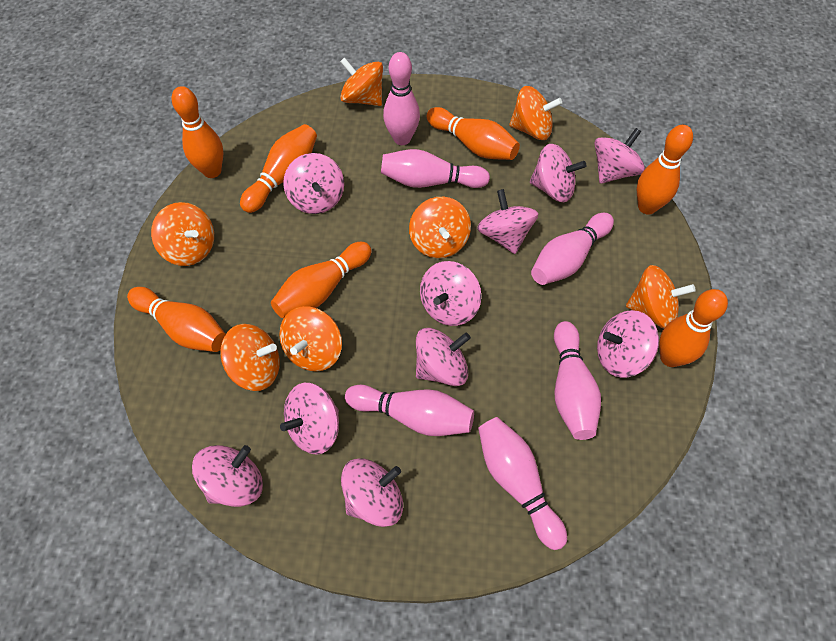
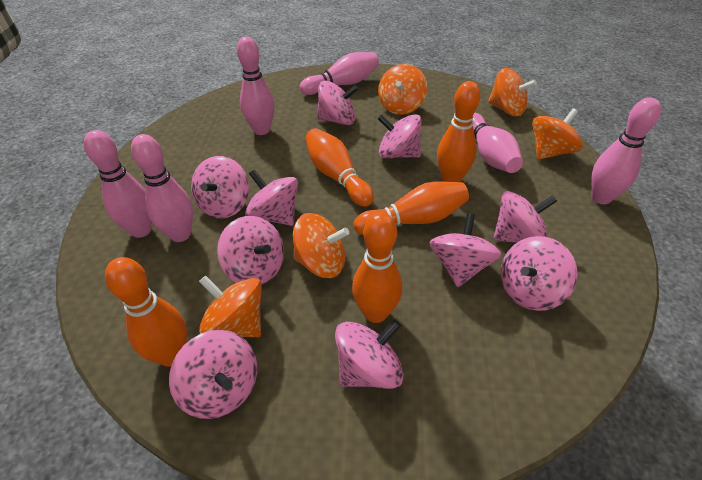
orange bowling pin: [127,287,226,352] [172,86,223,178] [240,124,317,213] [271,242,371,318] [426,107,520,160] [637,125,693,215] [659,289,728,367] = 7 -> [105,257,187,367] [305,128,374,207] [352,212,402,323] [354,182,469,235] [437,81,480,182] = 5
orange spinning top: [151,202,214,266] [220,324,280,391] [279,306,342,372] [340,57,383,106] [409,197,471,258] [509,86,562,140] [626,265,696,329] = 7 -> [199,275,262,337] [293,213,349,278] [378,64,427,115] [488,68,537,117] [532,108,583,160] = 5

